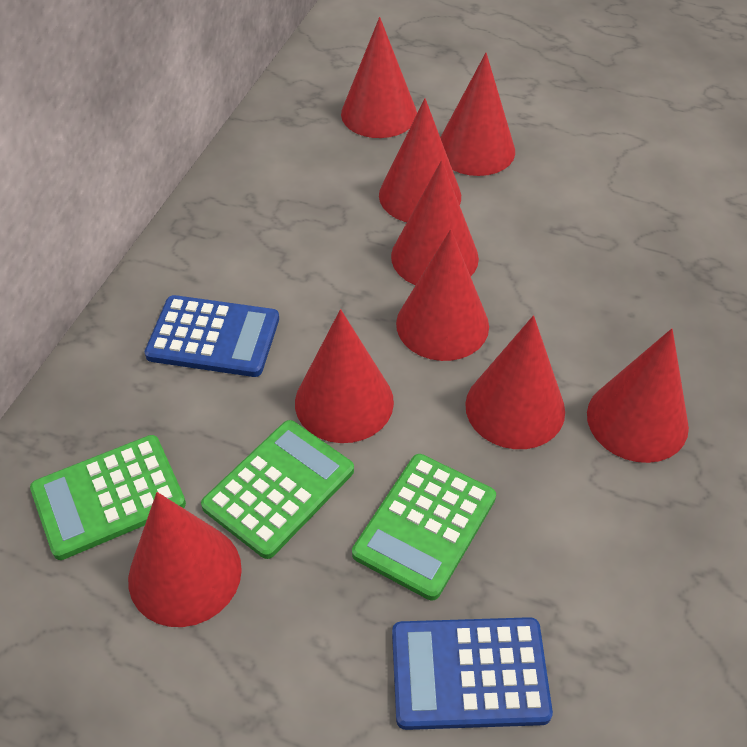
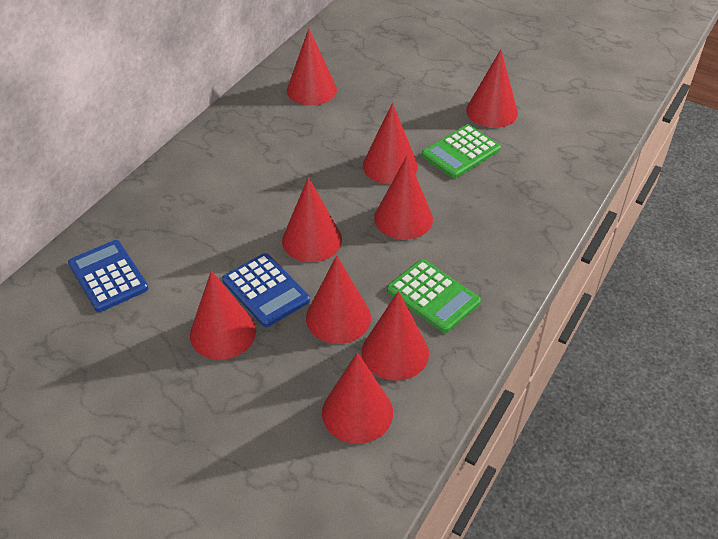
green calculator: [30,435,186,560] [201,420,354,559] [352,454,496,600] = 3 -> [387,259,481,333] [422,124,501,178] = 2

